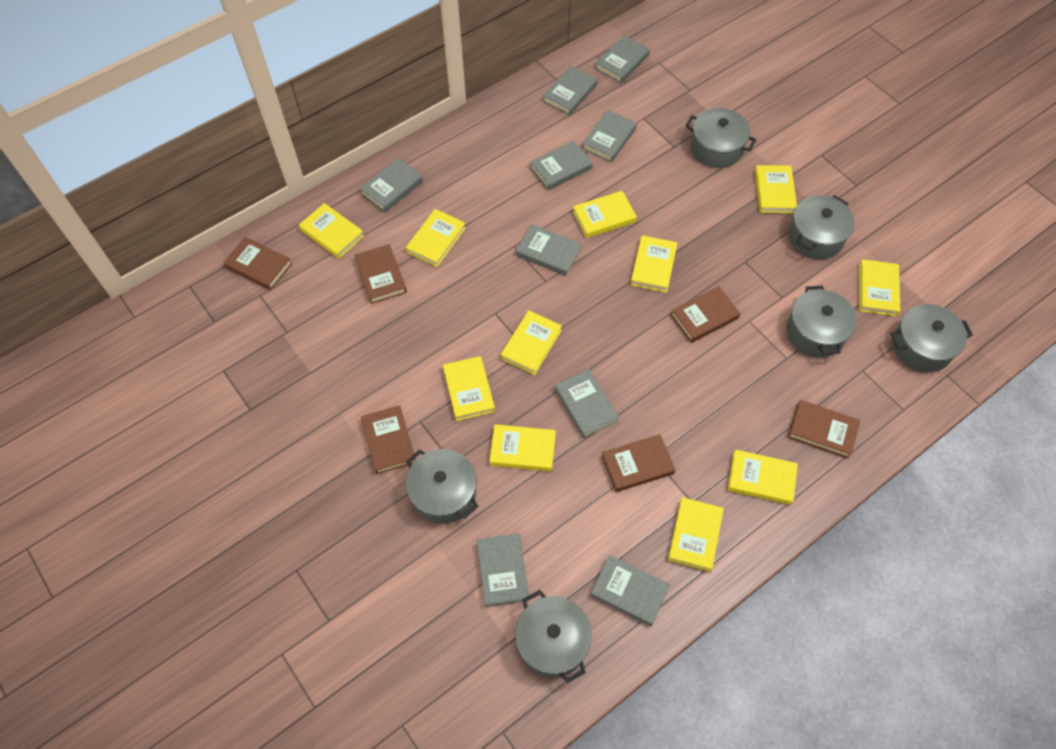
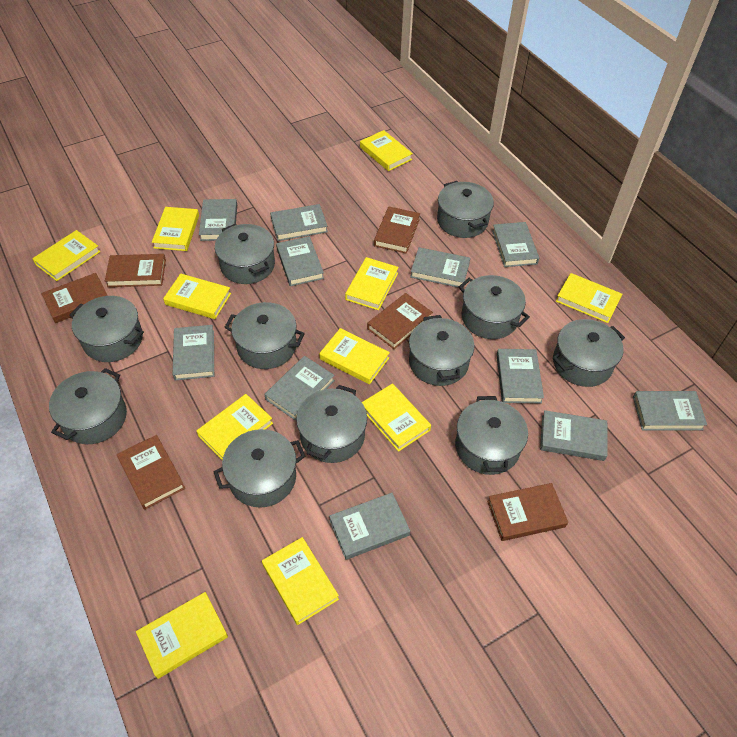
grey book: [360,158,423,212] [477,534,529,607] [516,224,581,276] [530,141,593,190] [543,66,598,115] [555,369,619,438] [582,110,637,163] [590,555,670,626] [595,35,650,83] = 9 -> [172,325,214,380] [199,199,237,241] [264,356,335,421] [270,204,328,241] [276,236,324,286] [329,493,410,560] [410,247,470,288] [492,222,539,267] [496,349,544,404] [540,410,608,461] [633,391,707,431] = 11
grey pot: [406,449,478,524] [515,590,592,683] [685,108,756,168] [787,285,857,357] [788,195,855,259] [891,304,973,372] = 6 -> [49,368,127,444] [69,296,144,362] [213,429,305,508] [215,224,275,284] [224,302,305,369] [296,385,367,463] [409,315,474,386] [437,181,494,238] [455,396,528,475] [459,275,530,339] [553,319,625,387] = 11

